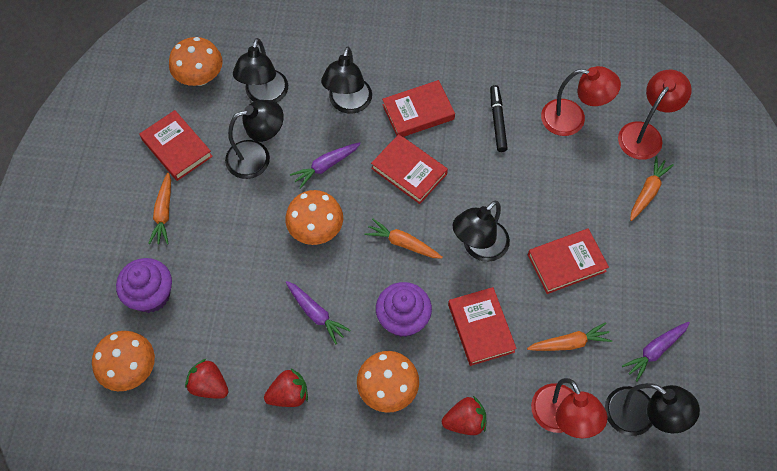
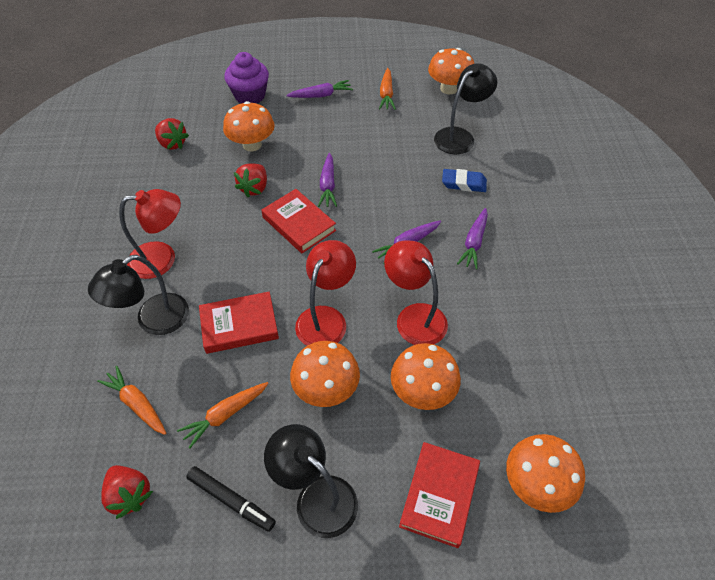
black lamp: [225,100,284,179] [233,38,288,103] [321,47,372,114] [452,201,510,262] [605,383,700,436] = 5 -> [88,255,189,335] [264,424,358,538] [434,63,497,154] = 3
blue eraser: none = 0 -> [442,169,487,192] = 1
orange carrot: [148,172,171,244] [365,218,443,258] [527,322,612,351] [630,156,673,221] = 4 -> [97,365,166,435] [177,382,269,449] [379,68,396,110] = 3
orange mushroom: [92,331,155,391] [169,37,223,86] [285,190,343,245] [357,351,419,413] = 4 -> [223,101,275,151] [290,341,360,407] [391,343,461,410] [428,48,474,94] [506,434,585,513] = 5
purple carrot: [286,281,351,344] [290,142,361,189] [622,322,690,382] = 3 -> [286,80,353,98] [318,153,337,207] [372,220,441,264] [457,208,488,269] = 4
purple cupcake: [116,258,172,313] [376,282,432,337] = 2 -> [224,52,269,104] = 1
red book: [139,110,213,181] [371,134,448,204] [382,80,455,137] [448,287,517,366] [528,228,609,294] = 5 -> [199,292,279,354] [261,189,336,253] [399,442,480,548] = 3

